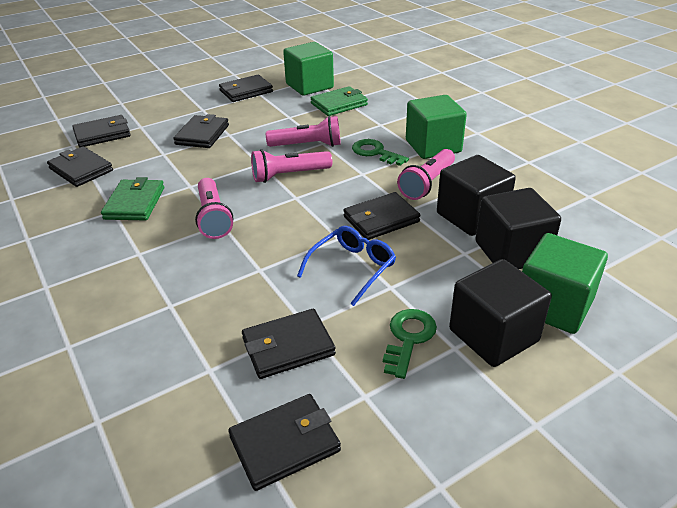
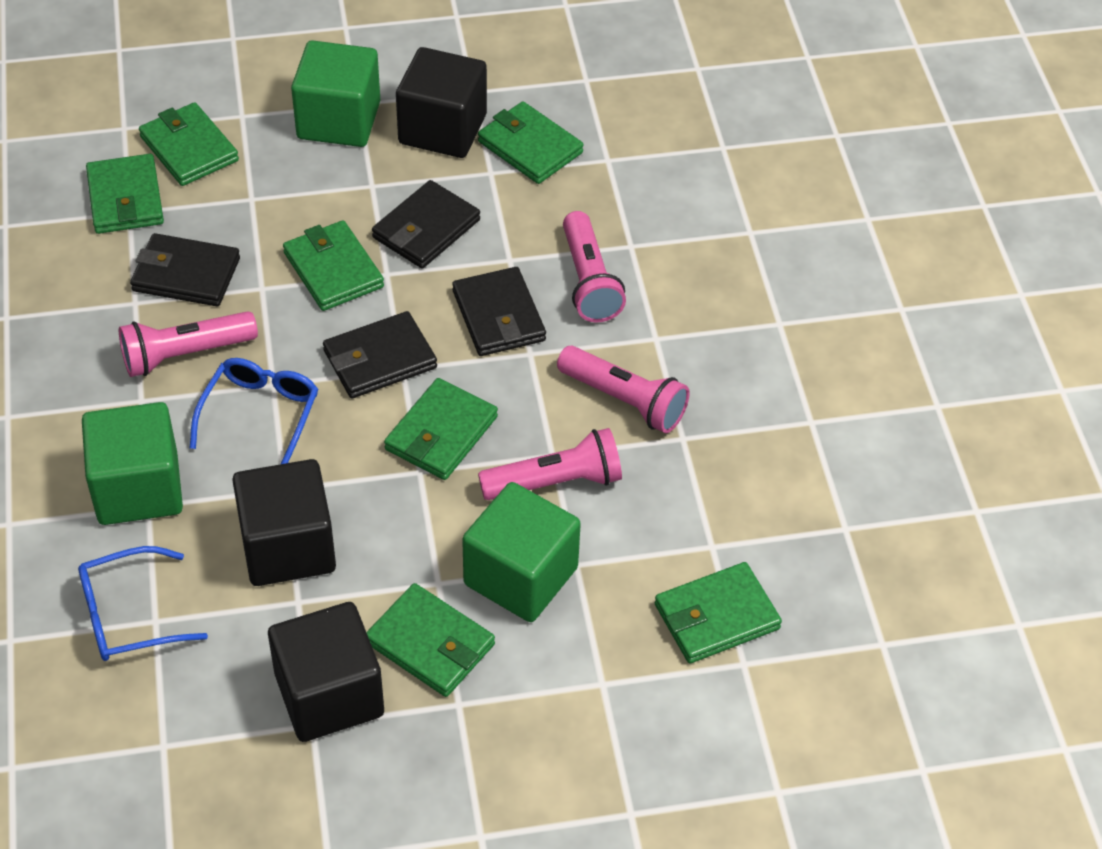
black wallet: [47,146,113,187] [72,115,131,147] [173,114,229,148] [219,75,273,102] [228,394,341,491] [242,309,336,379] [343,192,421,240] = 7 -> [130,233,240,306] [323,311,437,398] [372,180,480,268] [452,267,546,356] = 4
blue glasses: [297,226,396,306] = 1 -> [78,546,208,661] [190,358,318,464] = 2
green key: [352,139,409,166] [383,309,437,379] = 2 -> none = 0
green wallet: [101,177,164,220] [311,86,368,116] = 2 -> [86,154,164,234] [139,102,239,186] [283,220,384,311] [366,583,495,697] [384,378,498,480] [478,101,584,184] [655,562,782,663] = 7

